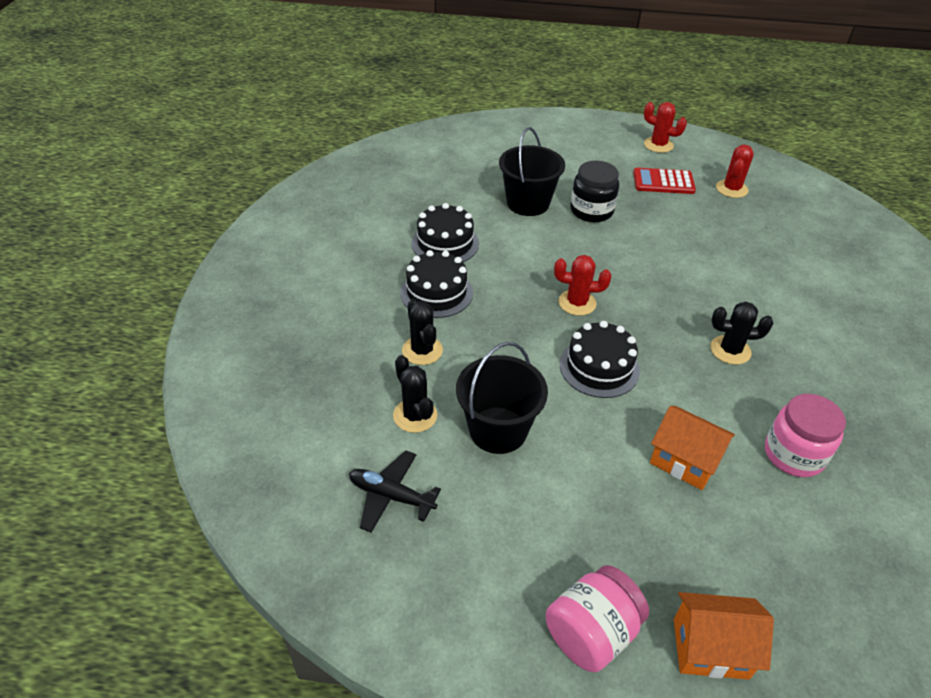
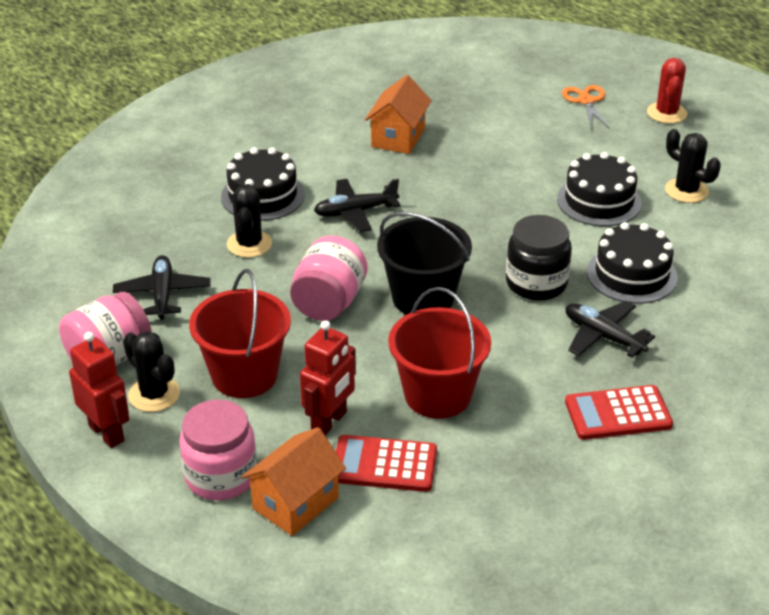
black bucket: [456,342,548,454] [499,127,565,216] = 2 -> [377,212,472,315] = 1
black plane: [349,450,441,533] = 1 -> [113,255,211,320] [314,179,400,232] [565,301,655,358] = 3
orange scissors: none = 0 -> [562,85,610,129] = 1
pink jar: [546,565,649,672] [765,394,846,477] = 2 -> [59,292,151,366] [179,400,257,500] [290,236,367,321] = 3
red bucket: none = 0 -> [189,269,291,398] [388,287,491,419] = 2
red cactus: [554,255,611,316] [644,102,687,153] [716,145,754,198] = 3 -> [647,58,687,124] = 1
red calculator: [633,168,696,194] = 1 -> [336,435,437,492] [565,385,673,440] = 2
red robot: none = 0 -> [69,332,129,448] [300,320,356,435] = 2

